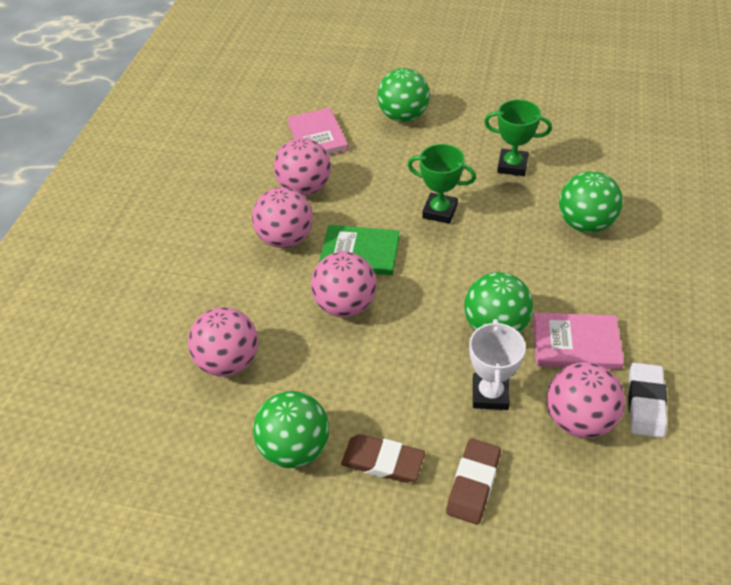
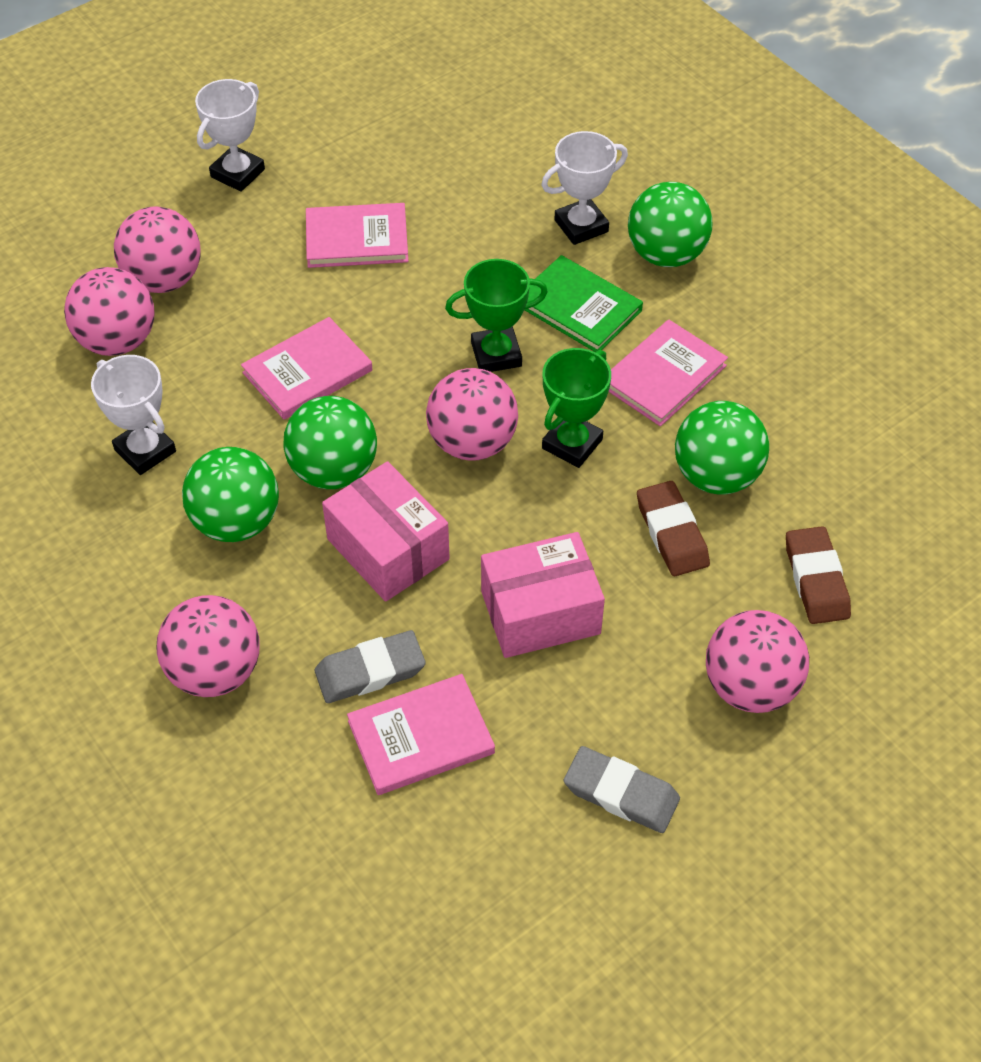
grey eraser: none = 0 -> [315,630,426,703] [564,746,680,833] = 2
pink book: [287,108,348,156] [533,313,624,369] = 2 -> [241,317,372,420] [306,203,408,268] [347,674,495,795] [609,320,728,426] = 4
pink box: none = 0 -> [322,461,450,602] [481,532,605,658] = 2
white eraser: [628,363,667,438] = 1 -> none = 0
white trophy: [469,319,526,410] = 1 -> [91,355,176,475] [195,79,265,192] [541,131,628,245] = 3

